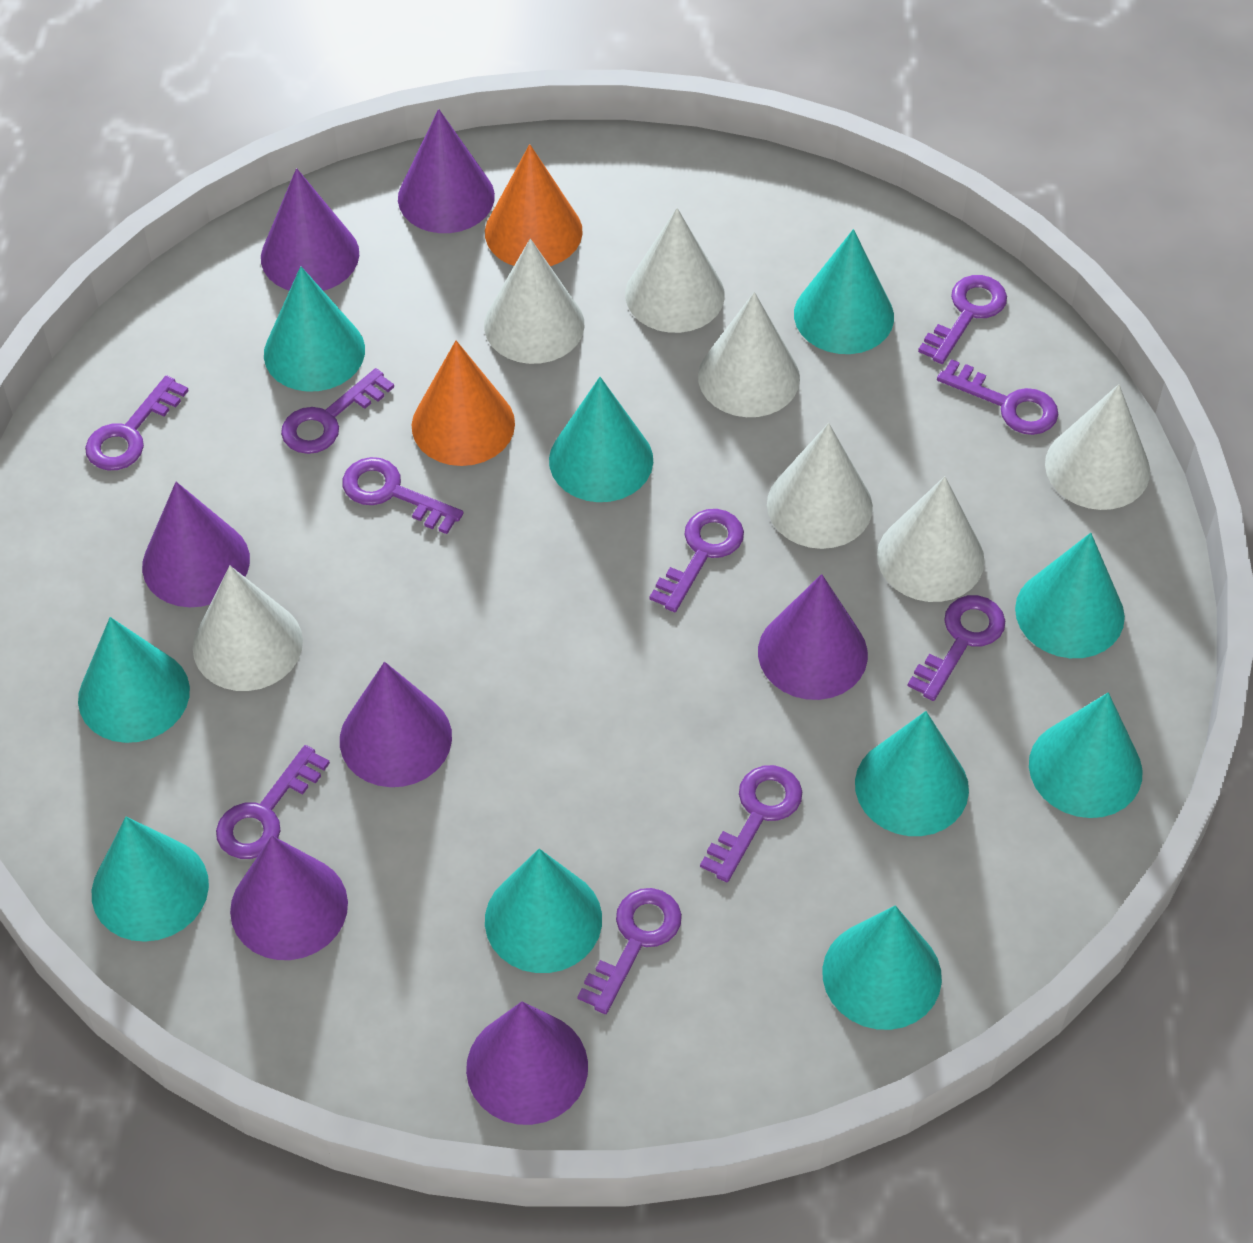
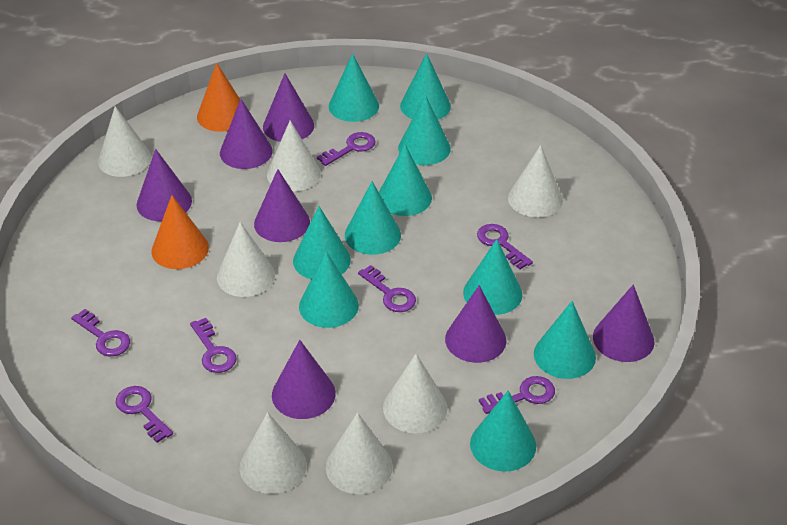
purple key: [85,375,189,470] [216,745,330,859] [281,368,394,454] [342,457,463,534] [577,888,682,1014] [650,509,744,612] [700,765,802,882] [908,595,1005,701] [918,275,1007,364] [937,359,1059,435] = 10 -> [71,309,130,356] [116,386,173,443] [190,318,237,373] [317,132,376,166] [358,265,416,312] [477,224,533,269] [479,376,555,414] = 7

